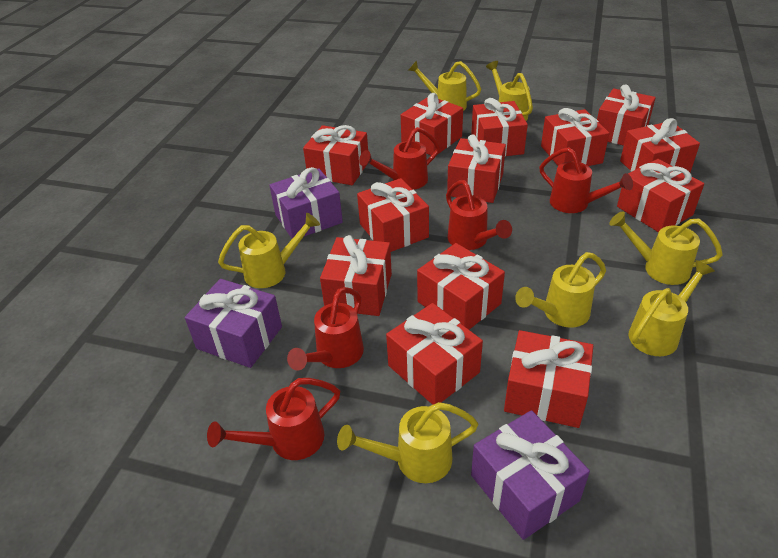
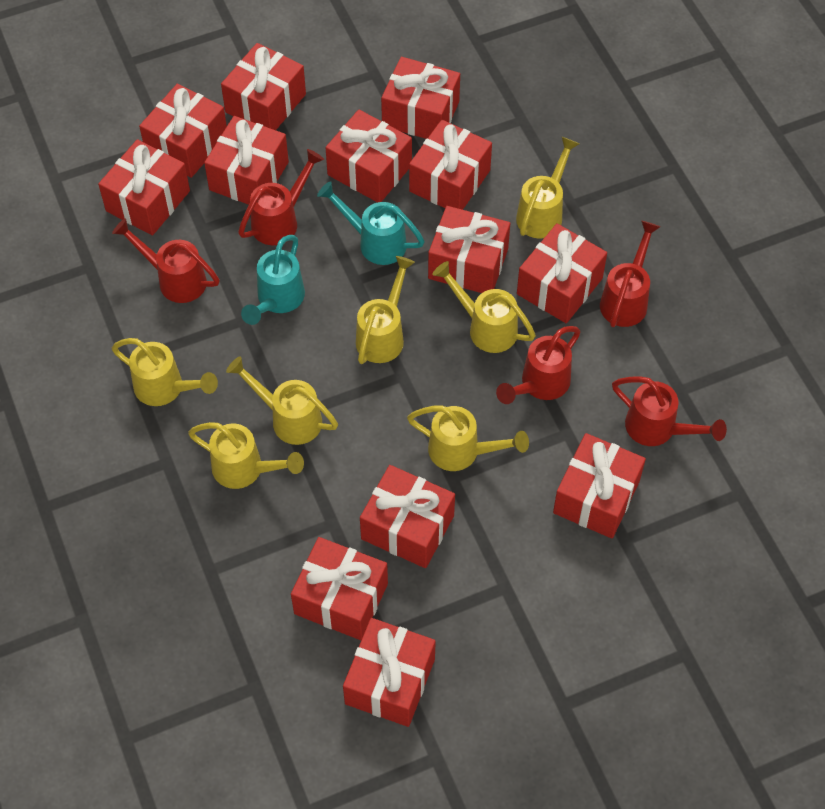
purple gift: [185,279,282,368] [269,167,343,239] [471,410,590,540] = 3 -> none = 0
turquoise watering can: none = 0 -> [241,235,305,325] [317,181,425,265] = 2

